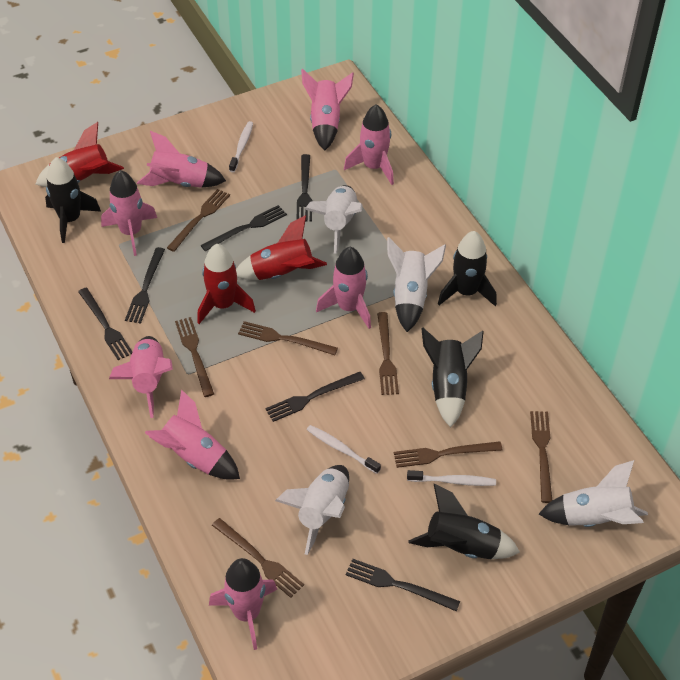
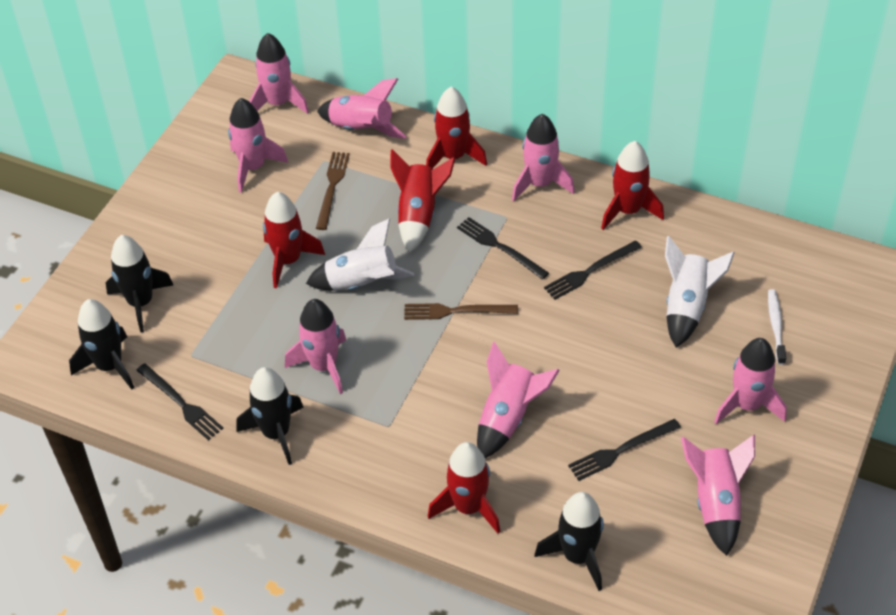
black fork: [78,288,132,360] [125,247,165,323] [200,205,287,251] [265,372,365,422] [296,154,312,221] [346,559,460,611] = 6 -> [136,363,223,440] [457,217,549,279] [544,241,642,300] [568,419,681,481] = 4
brown fork: [167,189,230,252] [175,317,214,397] [212,518,304,598] [238,321,338,355] [377,312,399,395] [394,441,503,468] [530,411,552,503] = 7 -> [316,152,350,230] [404,303,518,320] = 2
red rocket: [35,122,124,187] [197,244,256,324] [236,215,327,280] = 3 -> [263,192,325,288] [390,149,455,252] [426,86,487,169] [428,442,500,534] [601,141,664,230] = 5
white rocket: [275,465,349,555] [304,185,363,254] [387,237,446,332] [539,460,648,527] = 4 -> [306,218,414,291] [665,236,735,348] = 2
white toothbrush: [229,121,253,172] [307,425,381,474] [407,470,496,486] = 3 -> [768,289,786,365] = 1

